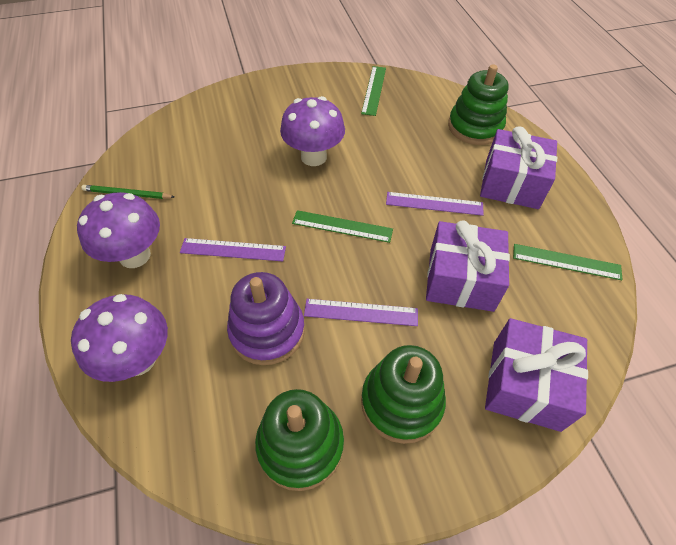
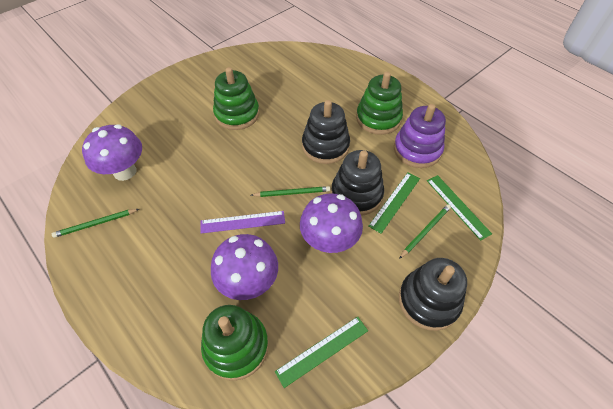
black stacking toy: none = 0 -> [302,100,350,164] [331,150,384,216] [399,258,467,331] = 3
green pencil: [81,185,174,199] = 1 -> [52,209,139,238] [251,186,330,197] [399,204,451,259] = 3
purple gift: [426,220,510,312] [480,126,557,209] [485,318,588,432] = 3 -> none = 0
purple ruler: [180,238,286,261] [304,299,418,326] [386,192,484,216] = 3 -> [200,211,285,234] = 1

